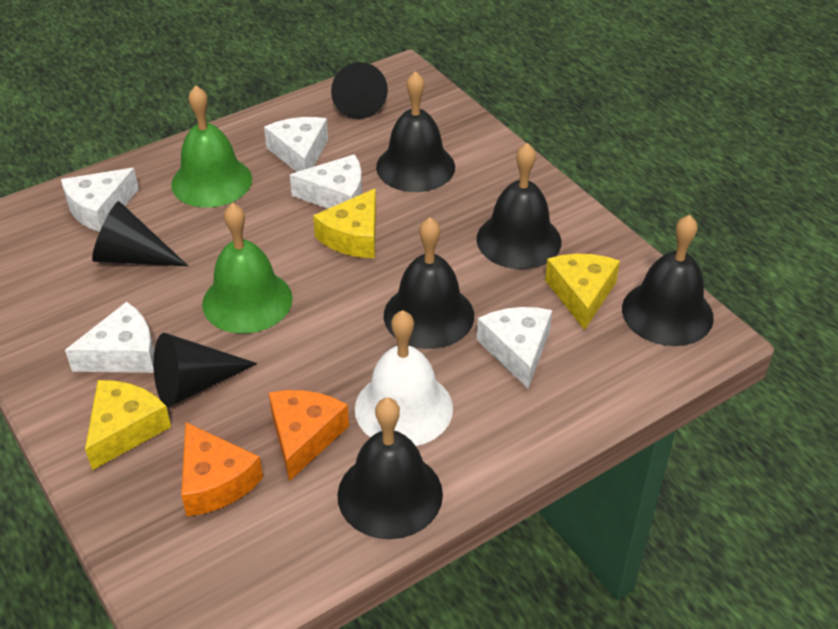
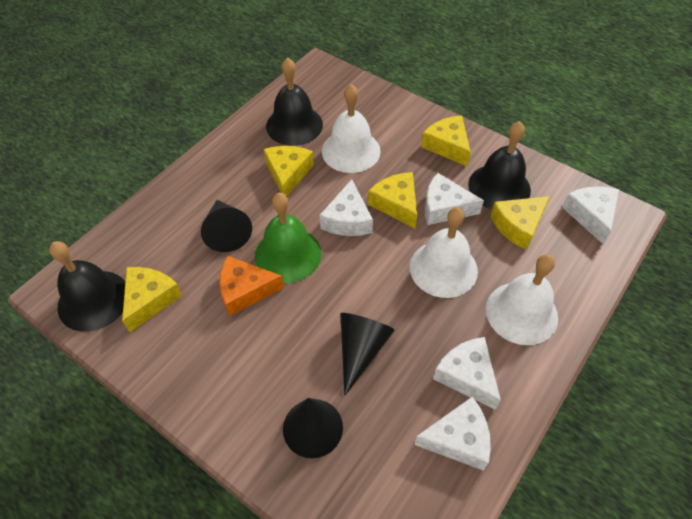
black bell: [338,398,443,539] [376,71,455,192] [384,217,474,349] [476,143,561,269] [622,215,714,346] = 5 -> [49,241,125,332] [266,58,323,146] [468,121,531,210] = 3
green bell: [171,86,252,208] [202,203,293,334] = 2 -> [255,193,322,283] = 1
orange cheese: [181,422,263,516] [269,390,349,481] = 2 -> [219,256,284,316] = 1
white bell: [355,310,453,446] = 1 -> [322,84,381,173] [410,207,478,298] [486,255,558,345] = 3
yellow cheese: [85,380,171,470] [313,189,376,258] [545,254,620,330] = 3 -> [122,267,182,332] [264,146,314,196] [368,172,417,228] [421,115,471,166] [490,196,550,250] = 5

